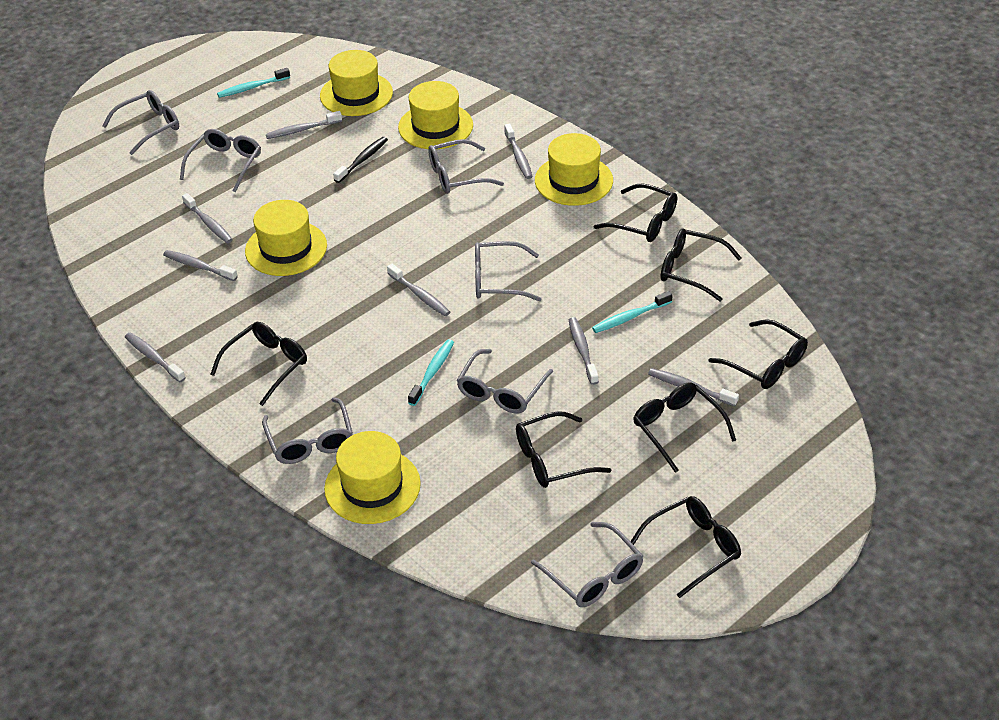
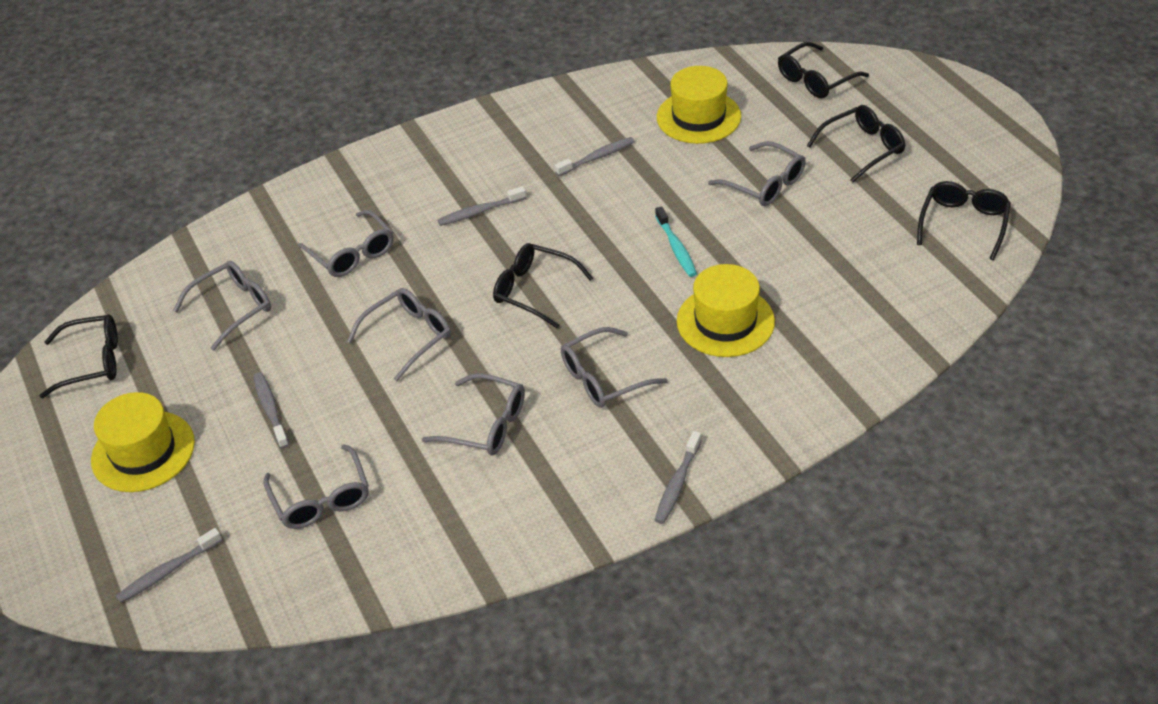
black glasses: [210,322,307,406] [516,411,611,488] [593,184,677,242] [630,496,741,598] [633,382,736,473] [660,229,742,301] [708,319,808,389] = 7 -> [40,314,118,398] [493,243,593,328] [778,42,869,98] [807,105,906,183] [917,181,1011,260] = 5
black toothbrush: [333,137,388,183] = 1 -> none = 0
grey toothbrush: [125,333,186,382] [163,250,238,281] [182,193,233,243] [266,111,342,139] [387,264,450,316] [504,124,533,179] [569,317,599,385] [648,368,739,406] = 8 -> [116,528,222,603] [253,372,289,449] [437,186,526,226] [555,137,635,176] [655,431,702,524] = 5
turquoise toothbrush: [217,68,290,98] [408,339,454,406] [592,291,673,333] = 3 -> [655,206,697,277] = 1
yellow hat: [245,200,327,276] [320,50,393,116] [324,431,421,524] [398,81,473,149] [535,133,613,206] = 5 -> [91,392,195,492] [657,66,741,144] [677,264,775,357] = 3

